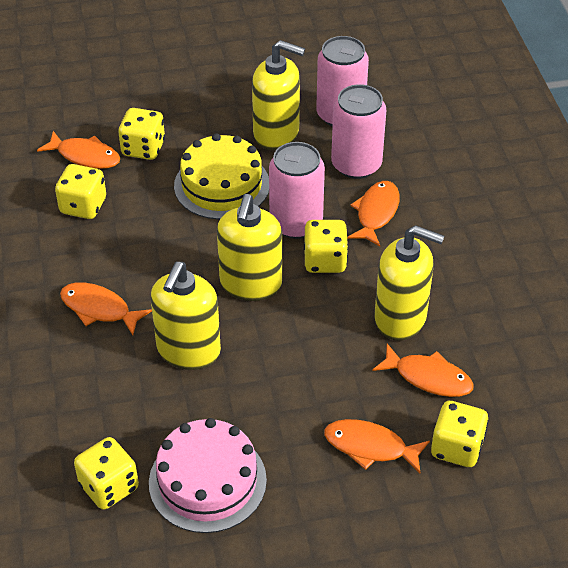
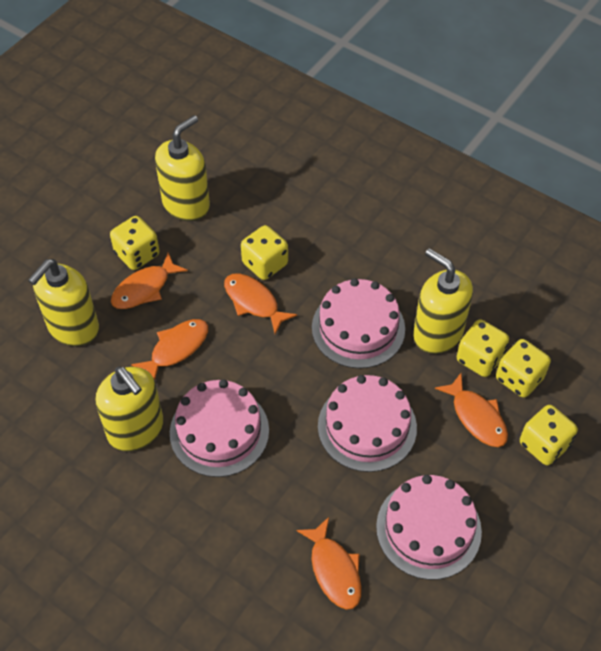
pink cake: [149,418,267,533] = 1 -> [170,379,269,477] [312,278,405,369] [318,375,417,472] [376,475,482,580] = 4
pink can: [269,142,325,239] [316,36,369,127] [331,84,386,179] = 3 -> none = 0
yellow cake: [174,133,269,219] = 1 -> none = 0

